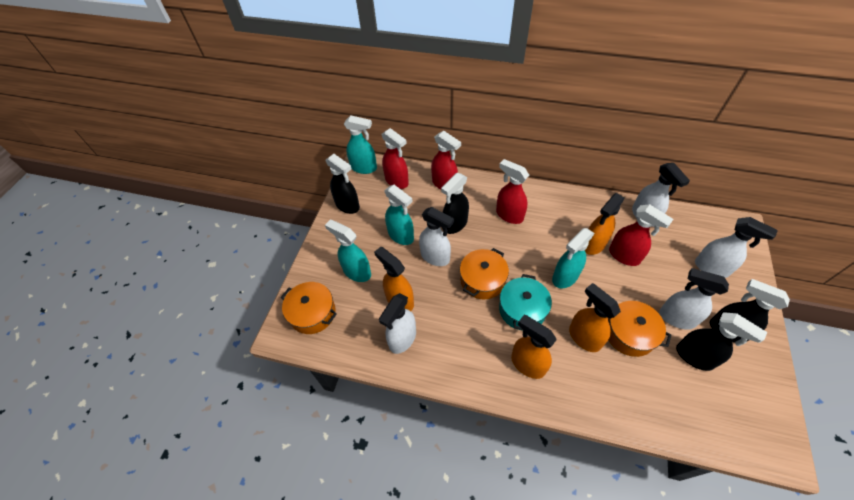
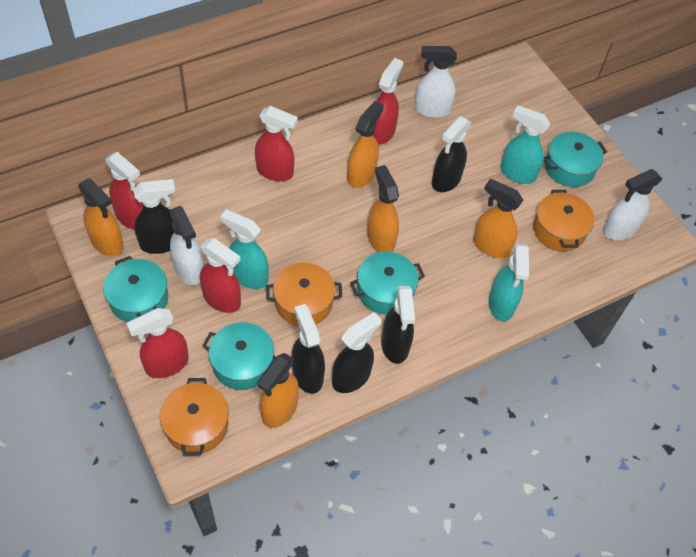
black spray bottle: [326,154,360,214] [441,173,469,234] [676,312,767,371] [710,279,790,343] = 4 -> [133,179,175,254] [292,304,325,394] [332,312,382,393] [381,286,415,364] [432,116,471,192] = 5
orange spray bottle: [374,247,414,311] [511,315,557,379] [569,283,621,352] [585,193,625,255] = 4 -> [78,178,124,256] [257,353,299,428] [347,101,383,188] [367,165,399,252] [473,179,524,259] = 5
red spray bottle: [381,128,409,189] [431,131,461,190] [496,159,529,224] [609,204,673,266] = 4 -> [105,152,143,230] [126,308,189,378] [200,238,241,313] [255,106,298,181] [373,58,403,145] = 5
turquoise pot: [499,274,552,330] = 1 -> [103,256,168,322] [202,322,276,390] [350,252,425,315] [544,132,607,187] = 4
turquoise spray bottle: [325,220,371,282] [344,115,377,174] [384,185,414,245] [552,228,594,288] = 4 -> [220,209,269,289] [489,244,529,321] [500,106,550,184] = 3
white spray bottle: [379,293,416,354] [419,207,454,266] [632,163,690,227] [659,268,729,330] [695,217,778,278] = 5 -> [169,206,203,285] [415,46,457,118] [603,169,662,240] = 3

